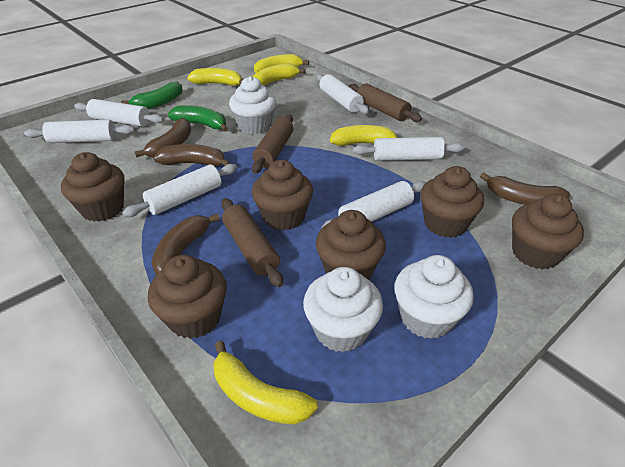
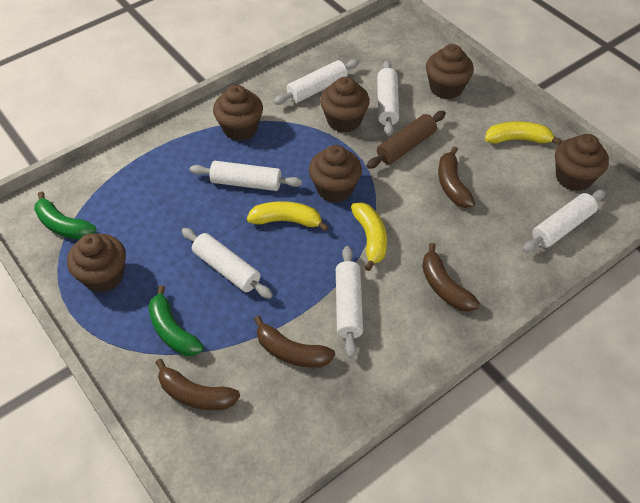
brown rolling pin: [221,198,283,287] [252,115,293,174] [349,83,422,122] = 3 -> [367,111,446,169] = 1
white cupcake: [229,76,276,134] [303,267,383,352] [395,255,474,339] = 3 -> none = 0
yellow banana: [187,68,243,86] [213,341,318,424] [252,63,306,86] [254,54,309,73] [330,125,398,146] = 5 -> [247,201,329,231] [351,202,387,271] [485,121,562,145] = 3

